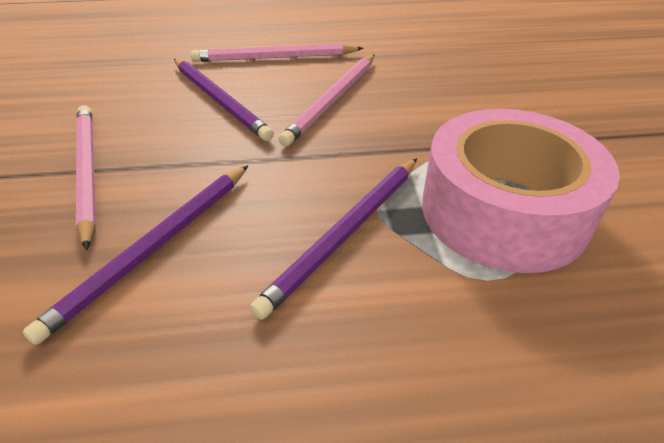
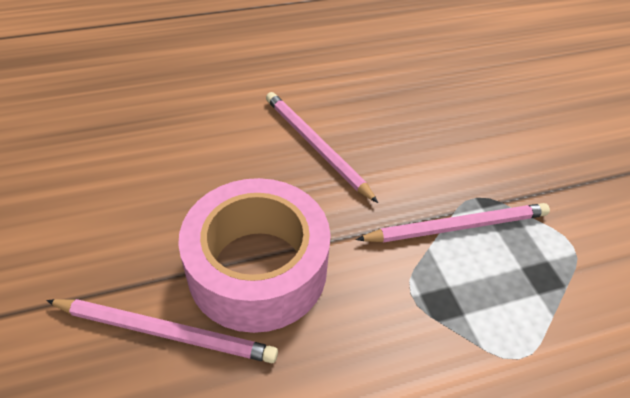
purple pencil: [23,165,248,345] [174,59,274,141] [250,158,417,320] = 3 -> none = 0

